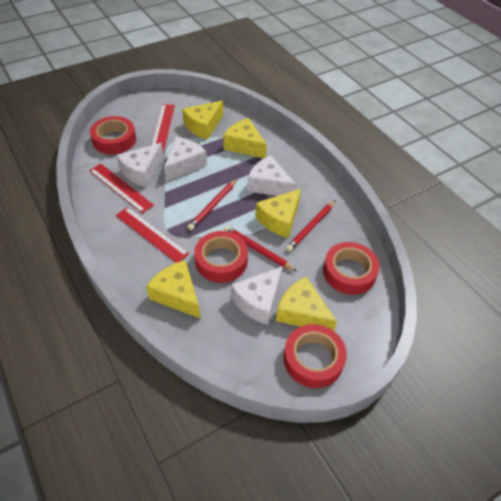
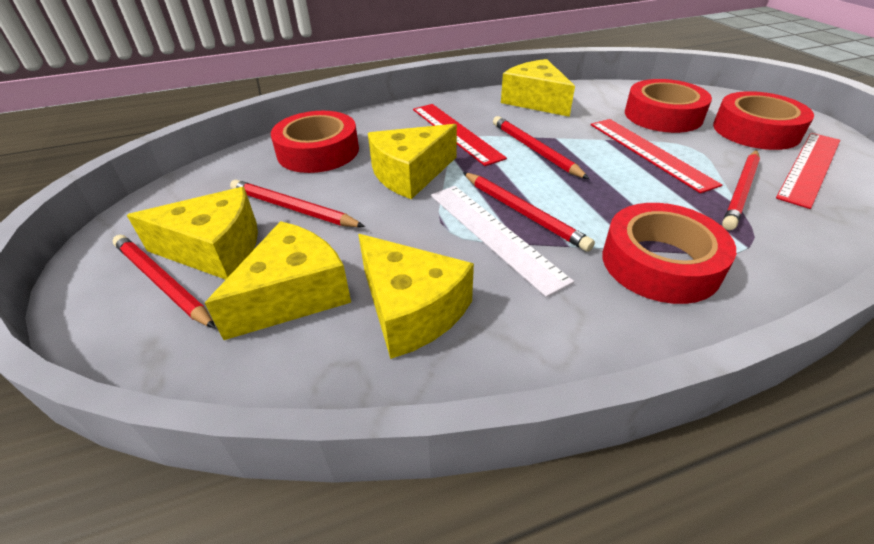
red pencil: [188,179,237,230] [224,226,297,271] [286,200,336,252] = 3 -> [113,235,215,328] [230,180,365,227] [463,172,595,252] [493,116,589,179] [722,150,760,230] = 5
white cheese: [117,143,164,188] [164,137,207,182] [231,266,283,325] [247,155,296,196] = 4 -> none = 0
white ruler: none = 0 -> [431,186,574,297] = 1

